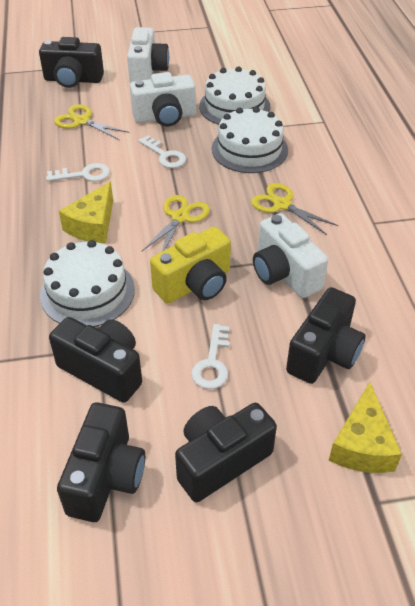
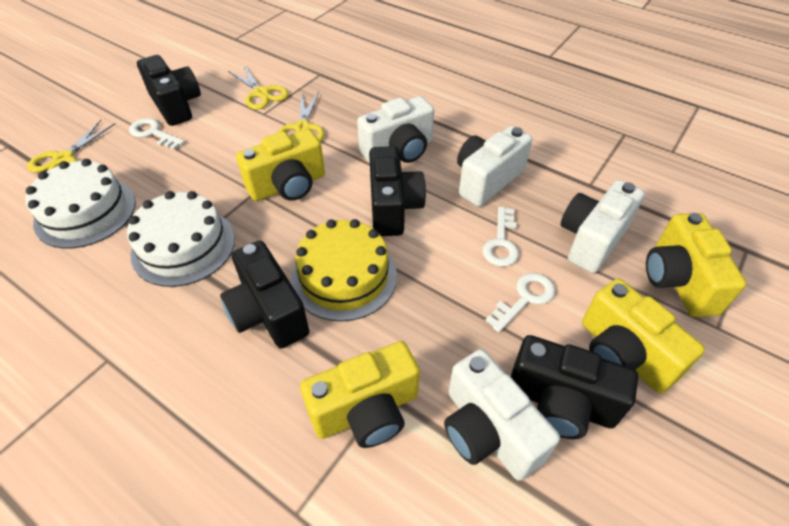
black camera: [39,37,104,88] [49,317,142,403] [57,402,145,522] [175,403,277,502] [286,287,365,384] = 5 -> [137,55,201,126] [220,240,309,349] [369,146,426,236] [511,335,638,439] = 4
white cake: [40,240,135,327] [199,66,270,125] [212,107,288,173] = 3 -> [26,159,136,248] [127,191,235,287] = 2
white camera: [127,27,169,83] [130,72,196,126] [253,213,328,298] = 3 -> [357,96,434,163] [444,349,560,481] [457,126,532,207] [561,180,645,273] = 4
yellow cake: none = 0 -> [291,219,397,321] = 1
yellow camera: [150,226,231,304] = 1 -> [236,129,325,201] [300,341,420,448] [582,279,705,393] [646,213,746,317] = 4
yellow cheese: [59,181,113,244] [329,382,402,473] = 2 -> none = 0

